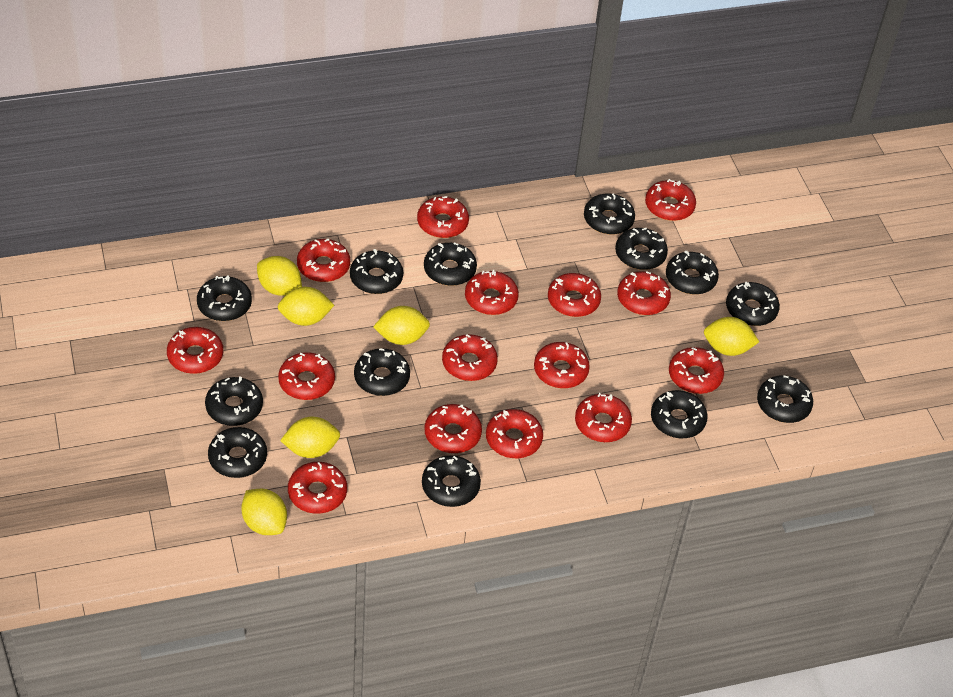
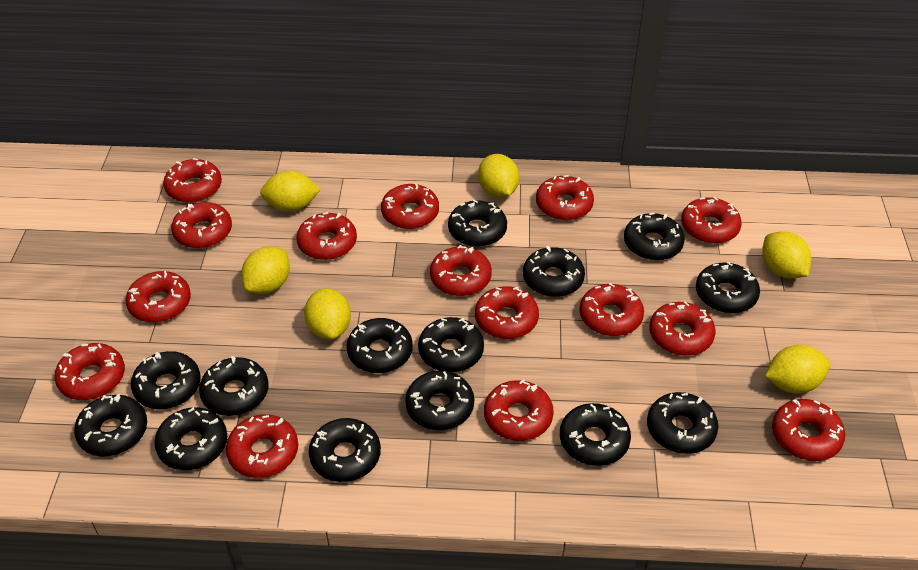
black donut: [197,275,252,321] [205,376,263,426] [208,427,267,478] [350,249,403,294] [354,348,410,396] [422,455,481,507] [424,242,477,286] [584,193,635,235] [615,228,668,270] [651,390,708,438] [666,251,719,295] [726,282,780,326] [757,375,813,423] = 13 -> [74,394,147,457] [131,351,201,409] [154,407,227,470] [199,356,269,416] [309,418,381,482] [346,318,413,373] [405,371,474,430] [418,317,484,372] [448,200,507,247] [523,246,585,297] [560,403,631,466] [624,212,685,261] [647,392,718,454] [696,262,760,313] = 14

